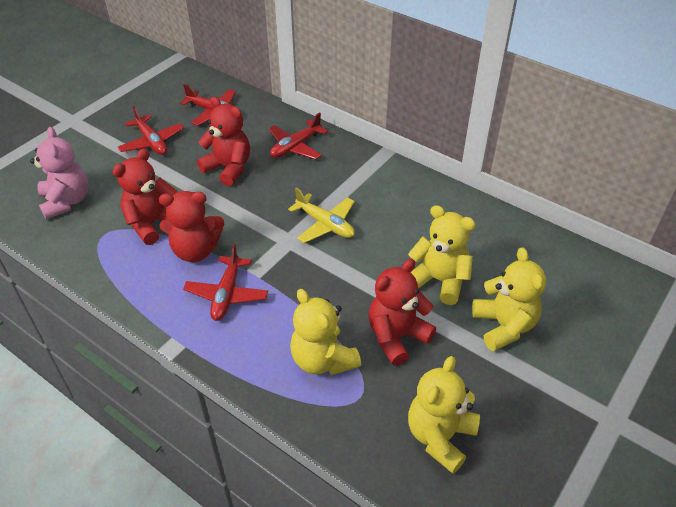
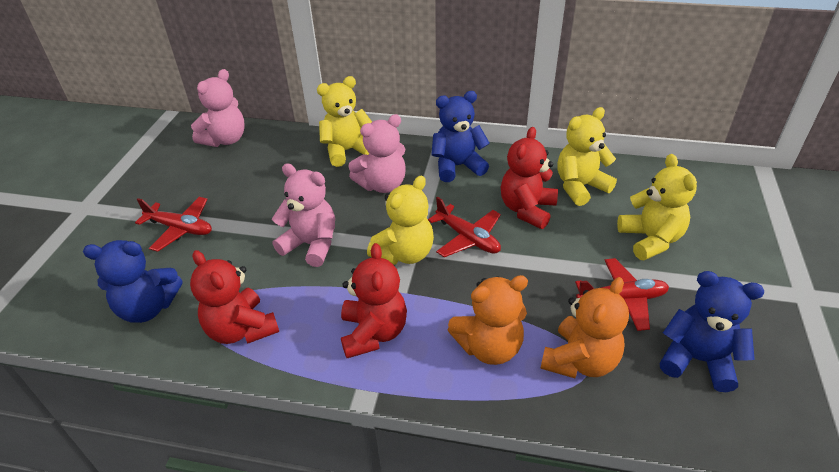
blue teddy bear: none = 0 -> [83,240,182,323] [431,91,490,182] [660,271,764,392] = 3
orange teddy bear: none = 0 -> [448,275,528,365] [540,277,629,378] = 2
pink teddy bear: [30,127,88,220] = 1 -> [191,69,245,147] [272,163,335,267] [348,114,406,193] = 3
red plane: [118,106,184,155] [180,84,236,126] [183,244,268,321] [269,112,328,160] = 4 -> [135,197,212,252] [428,197,501,257] [575,258,669,331] = 3
red teddy bear: [112,148,177,245] [159,191,224,262] [197,97,250,186] [369,259,436,366] = 4 -> [190,250,279,344] [341,243,407,358] [501,127,558,229] = 3
yellow plane: [288,188,355,243] = 1 -> none = 0

